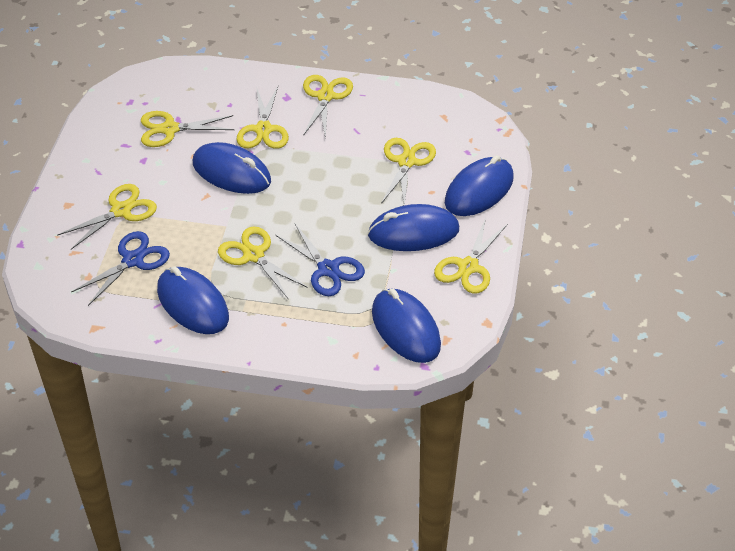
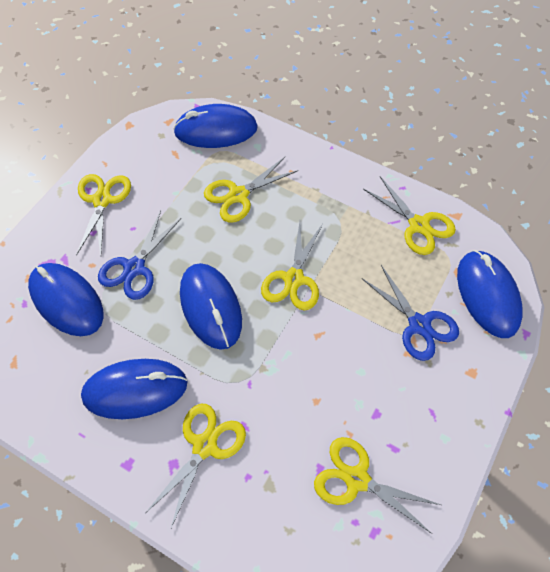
yellow scissors: [57,184,157,249] [141,111,234,147] [218,227,308,300] [237,86,289,149] [303,75,353,139] [381,138,436,205] [434,218,508,293] = 7 -> [76,174,131,256] [146,404,246,530] [204,157,299,223] [261,222,323,310] [314,437,441,534] [363,176,456,255] = 6

